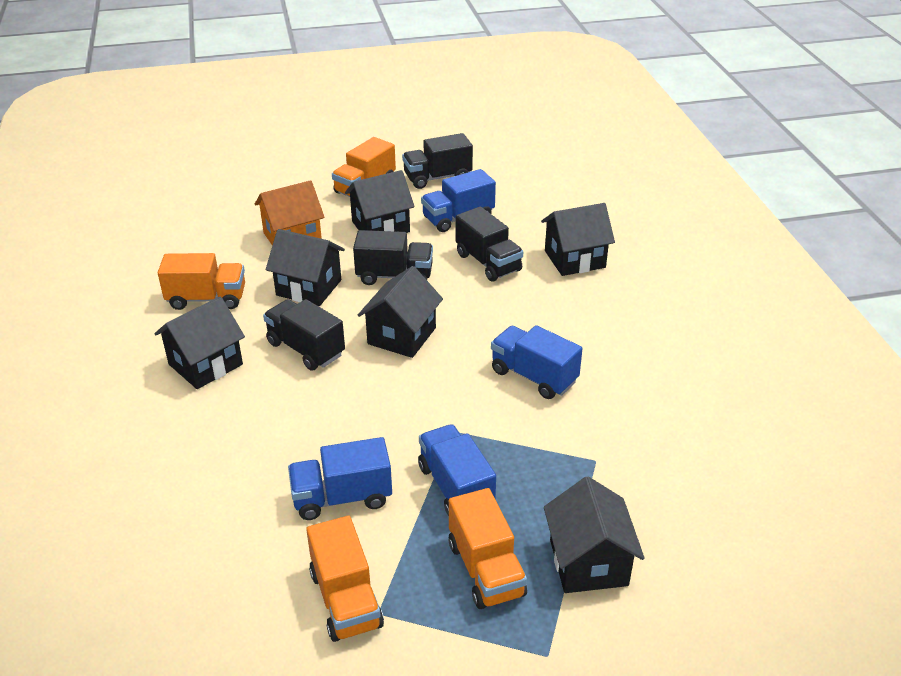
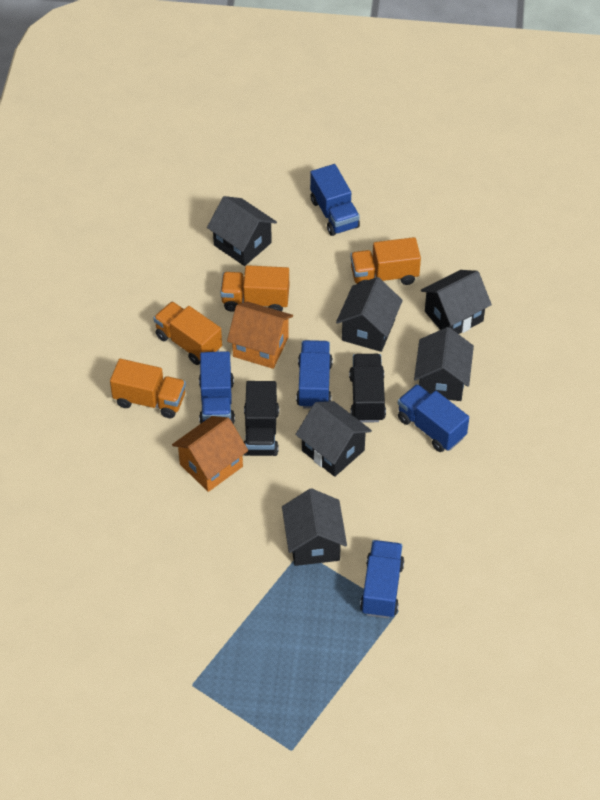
black truck: [263,299,345,371] [353,230,433,285] [402,133,473,189] [456,207,523,282] = 4 -> [244,381,279,456] [349,354,386,422] = 2
blue truck: [288,437,392,520] [418,424,496,516] [421,169,496,232] [491,325,582,399] = 4 -> [199,351,235,425] [296,340,333,409] [310,164,360,236] [360,540,404,618] [398,384,469,452] = 5
orange house: [255,180,325,245] = 1 -> [172,416,248,492] [227,301,293,369] = 2

